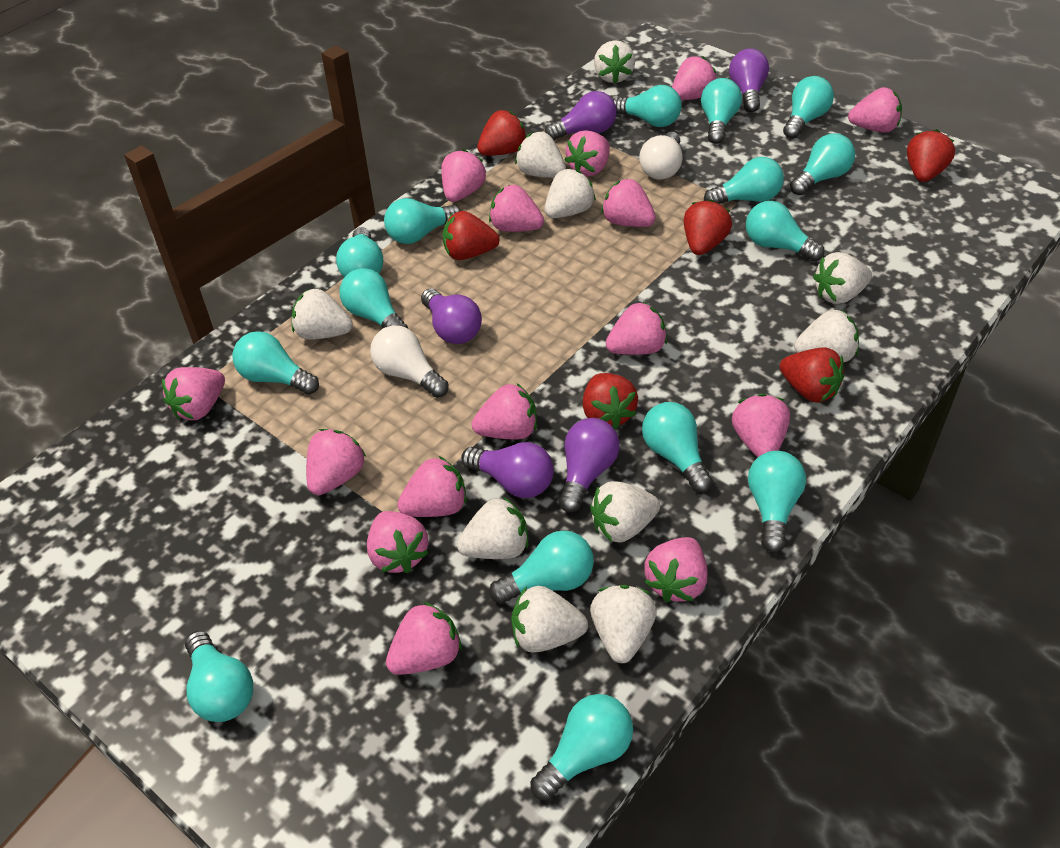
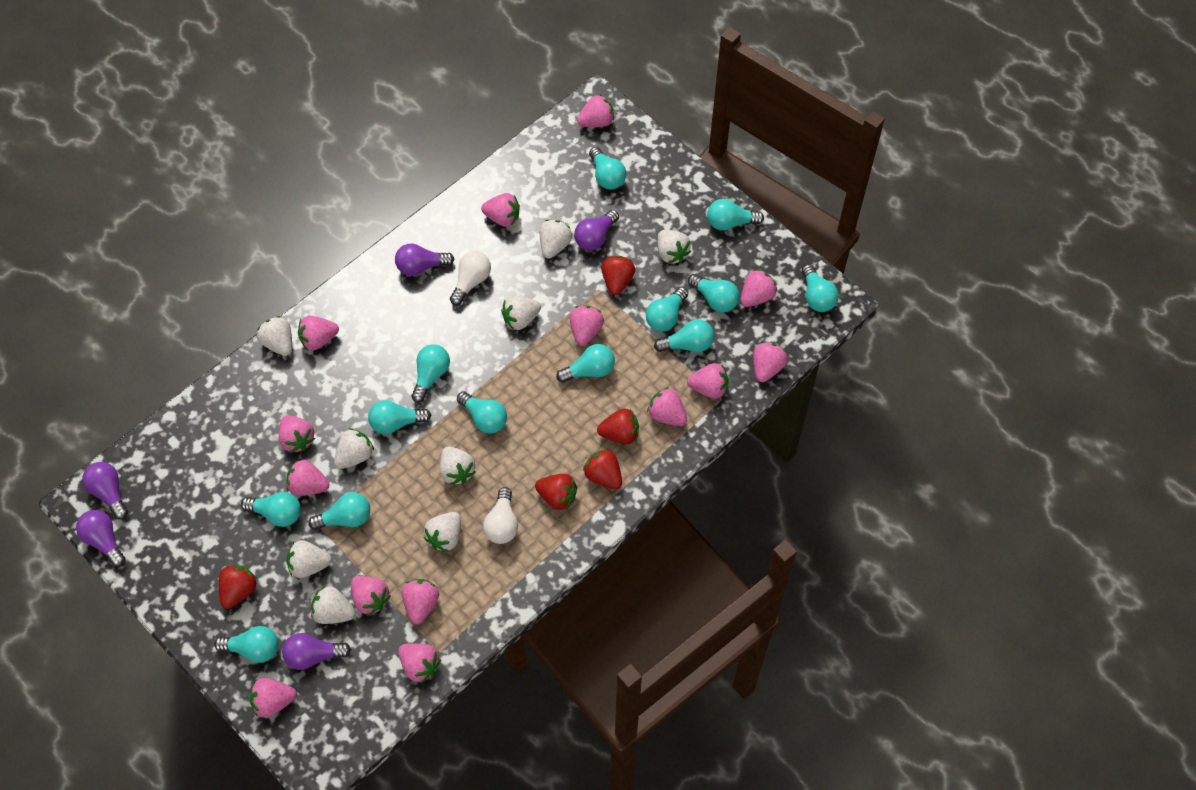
pink strawberry: [162,367,225,420] [306,429,366,495] [367,511,428,573] [386,602,462,675] [397,456,467,517] [441,149,486,202] [472,383,537,439] [489,185,544,232] [565,130,610,176] [601,179,656,227] [605,302,667,355] [644,537,707,602] [672,56,716,100] [732,394,790,457] [848,87,902,133] = 15 -> [249,678,297,718] [279,415,315,453] [286,459,329,496] [298,316,339,350] [351,576,390,616] [398,643,441,683] [401,579,439,624] [481,193,520,227] [570,306,604,346] [577,94,614,127] [647,387,687,426] [687,363,729,399] [740,269,777,307] [753,342,788,382] = 14
red strawberry: [443,211,500,260] [477,110,527,156] [583,373,638,430] [684,200,732,255] [780,347,844,403] [907,129,955,182] = 6 -> [219,565,257,609] [535,474,577,510] [583,449,622,490] [597,409,639,444] [601,256,636,295] = 5
turquoise light bulb: [185,631,253,722] [232,331,319,395] [336,227,383,277] [340,268,408,328] [384,198,461,244] [489,530,594,604] [530,694,633,801] [613,85,682,127] [642,402,713,493] [701,78,742,144] [704,157,784,204] [746,201,825,262] [748,451,806,552] [783,76,834,139] [790,133,855,195] = 15 -> [214,626,279,663] [241,492,301,527] [308,492,370,530] [368,400,431,434] [411,344,450,403] [457,391,507,434] [556,344,615,383] [589,147,626,189] [646,287,688,332] [654,319,714,352] [688,274,739,313] [707,199,764,231] [802,264,839,312] = 13
white strawberry: [292,288,353,340] [457,497,528,559] [511,586,588,653] [515,132,566,178] [544,169,596,218] [590,481,660,543] [590,585,657,663] [594,40,635,84] [794,310,859,362] [813,252,872,304] = 10 -> [257,316,292,356] [286,540,332,578] [311,586,356,624] [334,428,374,469] [424,512,461,552] [440,447,476,485] [501,296,541,330] [540,219,572,259] [658,230,691,264] = 9

